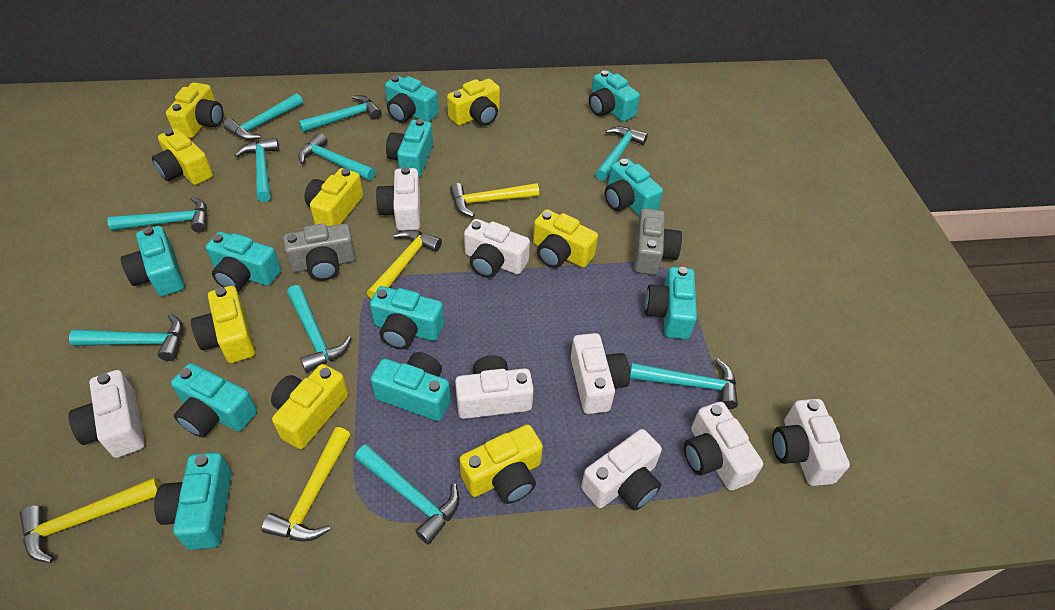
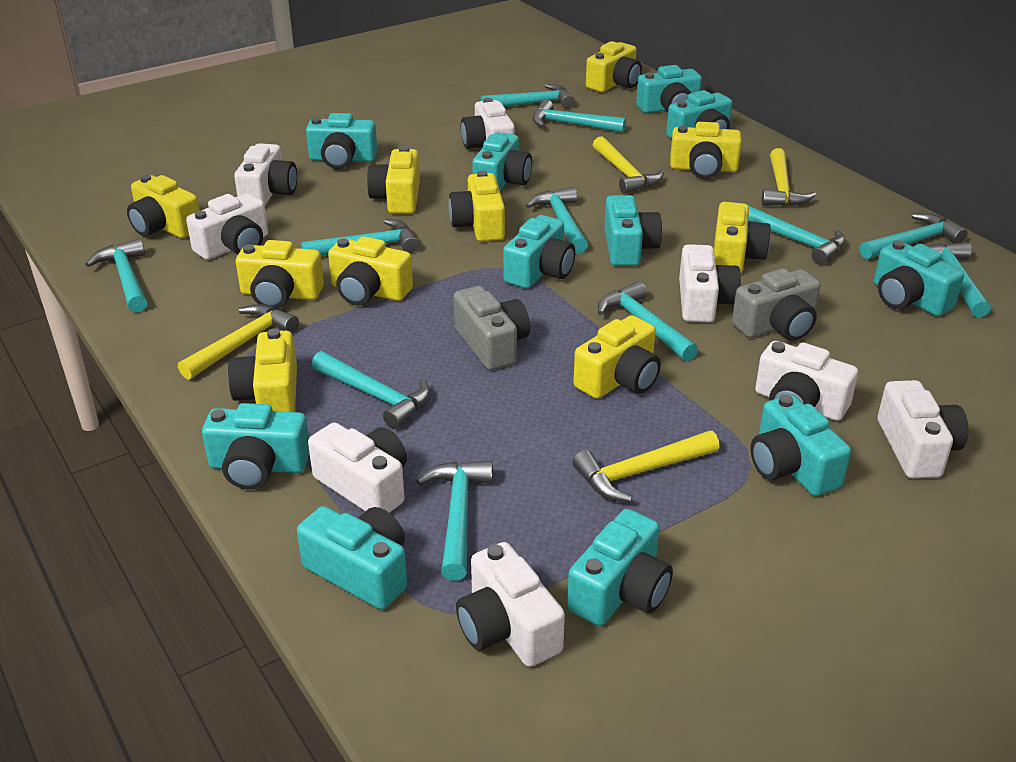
turquoise hammer: [69,313,183,361] [107,197,207,232] [223,93,303,140] [235,138,279,202] [287,285,351,373] [298,95,382,133] [298,133,376,181] [355,444,459,545] [595,126,648,181] [630,358,738,409] = 10 -> [85,238,147,313] [301,219,419,256] [312,351,430,429] [416,461,493,581] [480,84,575,108] [526,187,588,253] [533,99,626,133] [598,281,698,361] [748,206,846,264] [860,213,967,259] [928,242,991,317] = 11
yellow camera: [152,128,213,185] [166,82,224,138] [191,286,255,363] [271,364,348,449] [305,168,363,226] [447,79,500,126] [459,424,543,504] [533,209,598,268] = 8 -> [127,175,199,238] [228,329,297,412] [236,240,324,309] [328,236,413,305] [367,146,420,214] [449,171,505,242] [573,315,661,399] [586,41,642,92] [670,122,742,179] [714,202,771,274] = 10

